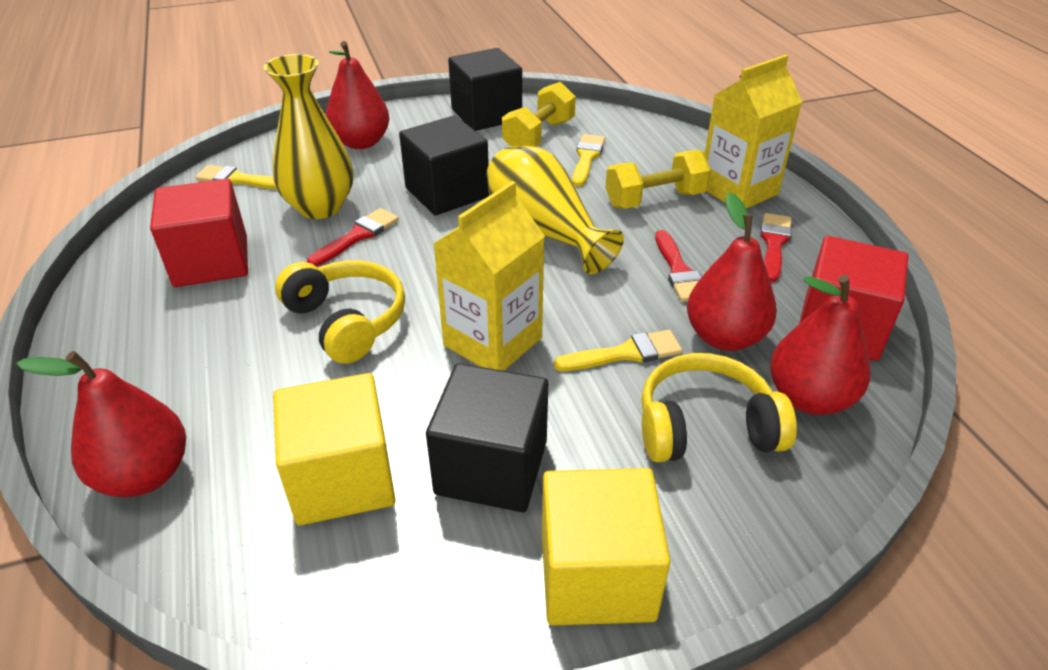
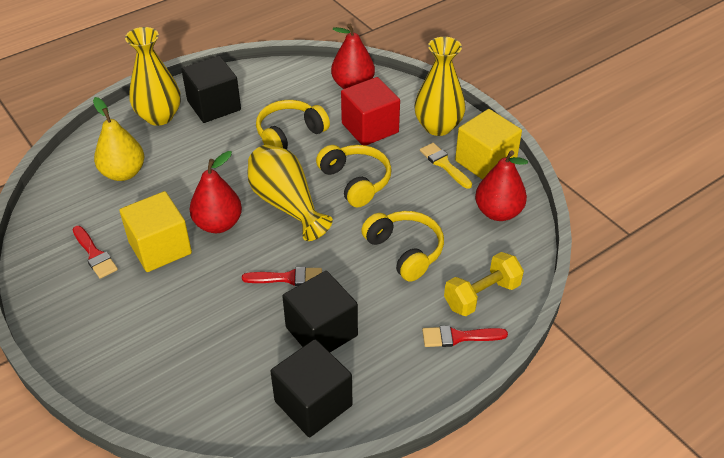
red cube: [150,179,248,287] [799,236,908,361] = 2 -> [341,77,400,145] = 1
red pear: [17,351,186,497] [326,41,390,149] [687,192,777,351] [770,275,871,415] = 4 -> [190,151,242,233] [331,24,375,89] [475,150,528,221] = 3
yellow brush: [195,165,277,190] [554,330,682,371] [572,134,605,187] = 3 -> [420,143,472,189] = 1
yellow carton: [433,181,545,371] [705,55,802,209] = 2 -> none = 0
yellow dumbbell: [502,82,576,147] [605,150,711,209] = 2 -> [444,252,524,316] = 1
yellow headphones: [275,260,405,364] [641,353,797,462] = 2 -> [256,100,330,149] [316,145,392,207] [361,211,444,282] = 3
yellow pear: none = 0 -> [93,97,144,181] = 1
yellow vase: [264,54,353,219] [487,146,624,274] = 2 -> [125,27,181,126] [248,145,333,241] [414,37,466,136] = 3

